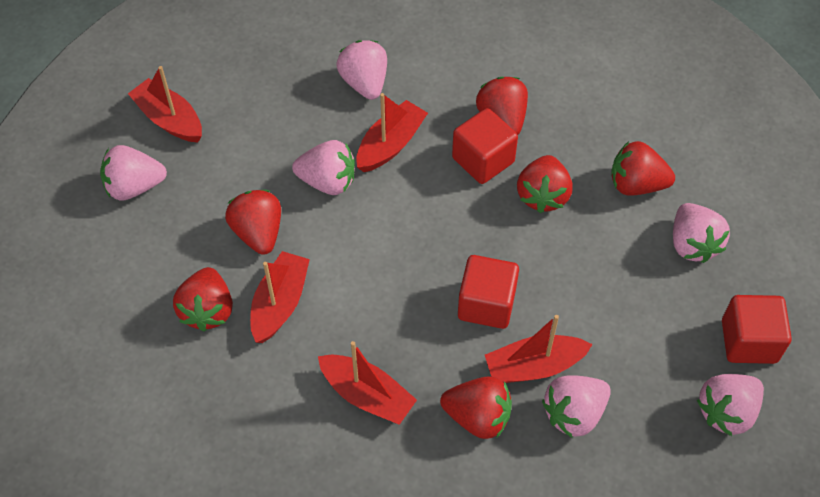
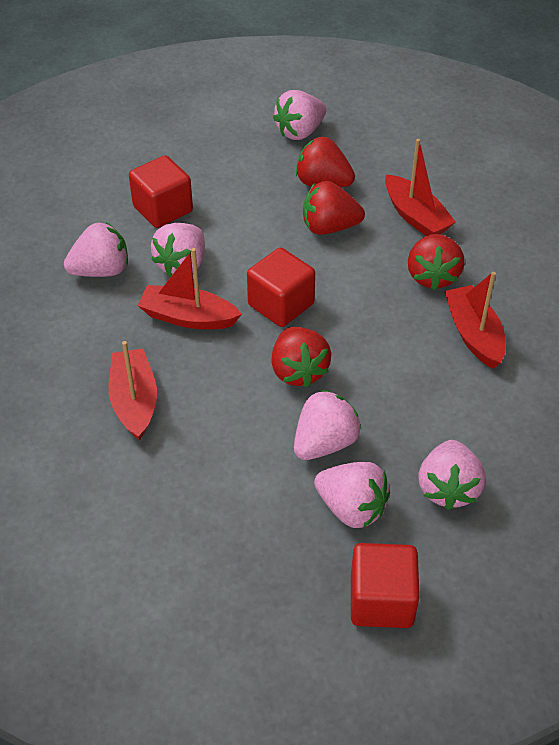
red boat: [128,66,202,142] [250,251,310,343] [318,341,417,425] [356,93,428,172] [485,315,593,383] = 5 -> [108,341,157,441] [138,248,242,329] [385,139,456,236] [444,272,506,369] = 4
red strawberry: [173,267,233,331] [225,190,281,255] [440,376,512,439] [476,77,528,135] [517,155,572,213] [611,141,675,196] = 6 -> [271,327,331,388] [296,137,355,187] [303,181,365,235] [408,234,464,290] = 4

